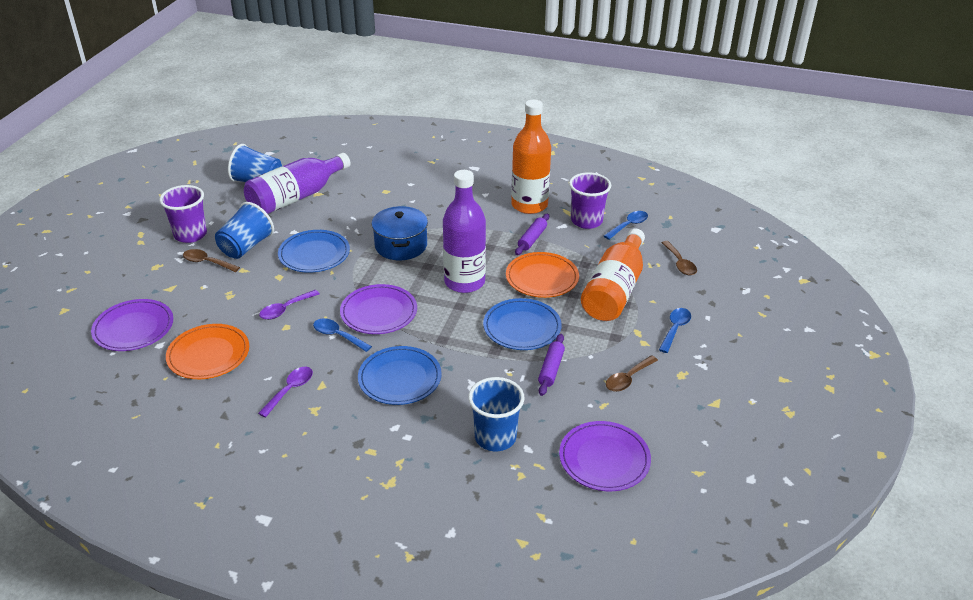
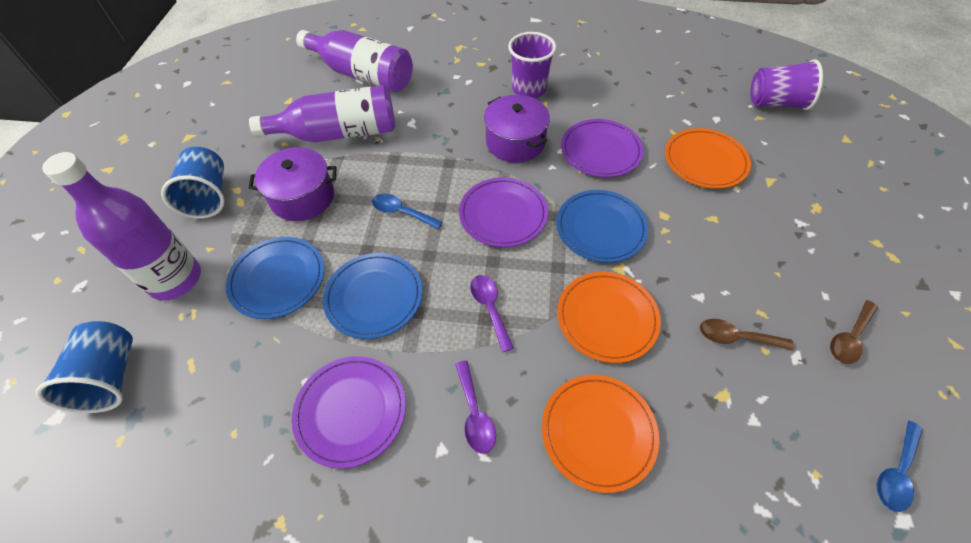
blue cup: [215,202,274,259] [228,144,282,182] [468,377,524,451] = 3 -> [35,321,133,413] [161,147,225,219] = 2
blue pot: [372,206,428,260] = 1 -> none = 0
blue spoon: [313,318,372,352] [604,211,648,240] [659,308,691,353] = 3 -> [372,193,443,229] [877,421,923,512] = 2
brown spoon: [183,249,240,272] [606,355,658,392] [661,241,697,275] = 3 -> [700,319,793,351] [830,300,878,364] = 2
orange bottle: [511,100,551,214] [581,228,645,321] = 2 -> none = 0
orange plate: [166,324,249,379] [506,252,579,298] = 2 -> [542,375,659,493] [557,272,661,363] [665,128,751,189] = 3
purple bottle: [244,153,351,214] [443,170,486,293] = 2 -> [42,152,201,300] [249,85,395,142] [296,30,413,92] = 3
purple pot: none = 0 -> [249,147,336,221] [484,95,550,163] = 2
purple rolling pin: [515,214,549,255] [538,334,565,396] = 2 -> none = 0

